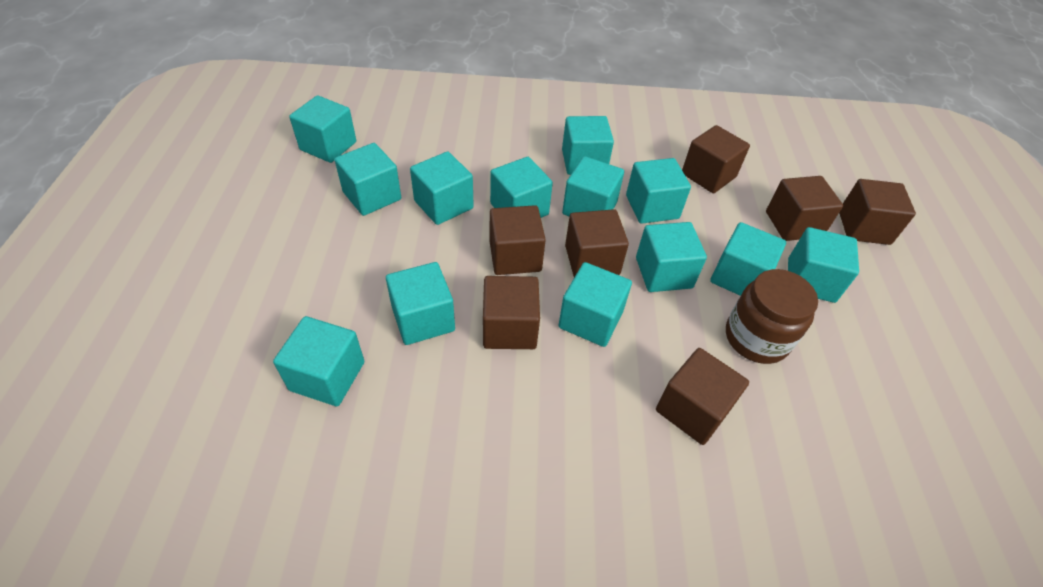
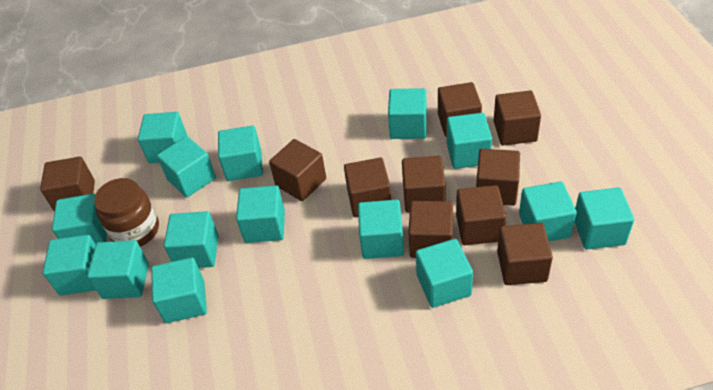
brown cube: [483,276,540,349] [490,205,546,275] [565,209,629,277] [656,348,749,445] [682,125,750,193] [766,176,843,241] [839,179,916,245] = 7 -> [40,157,95,212] [269,139,326,201] [344,158,391,217] [402,156,446,213] [408,201,453,258] [438,82,482,137] [456,185,506,245] [476,149,520,206] [494,90,541,145] [497,223,553,285] = 10
turquoise cube: [273,316,364,406] [289,95,356,163] [335,143,401,216] [386,262,455,345] [410,152,474,225] [490,157,553,218] [558,262,632,347] [562,116,614,175] [562,156,624,217] [626,158,691,224] [636,222,707,292] [710,222,786,296] [788,227,859,303] = 13 -> [43,235,96,295] [52,194,107,244] [87,240,149,299] [138,112,187,163] [151,257,207,323] [157,136,216,198] [164,211,219,268] [218,126,263,181] [236,186,285,243] [358,200,404,259] [388,88,427,139] [416,239,473,308] [447,113,492,169] [519,181,577,241] [575,187,634,250] = 15

